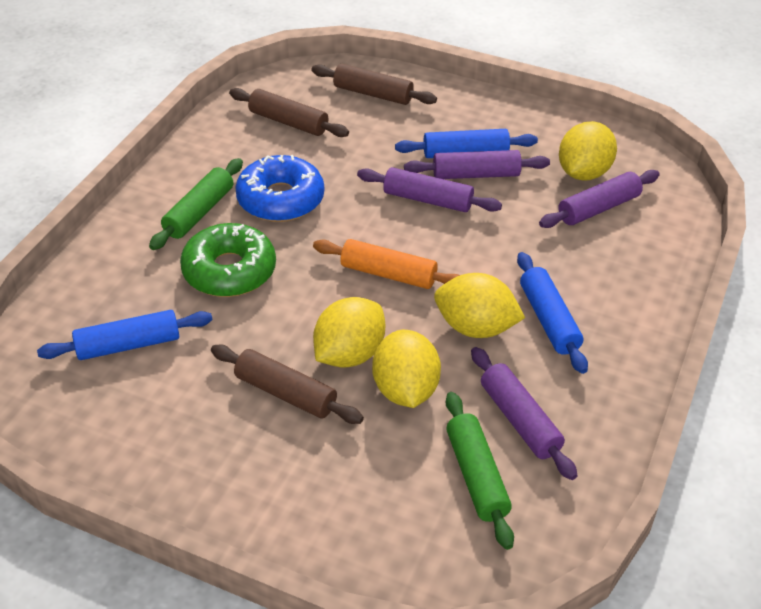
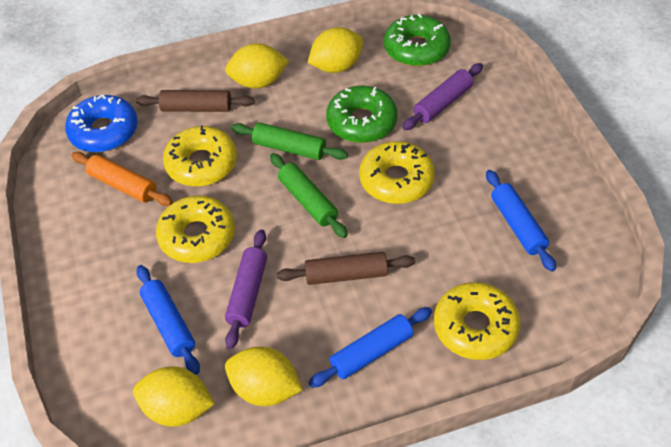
brown rolling pin: [211,345,364,424] [229,88,349,137] [311,64,437,105] = 3 -> [136,90,255,112] [277,252,415,285] = 2
green donut: [180,223,276,297] = 1 -> [326,86,398,143] [384,14,451,67] = 2
purple rolling pin: [357,167,502,212] [404,150,550,179] [471,347,578,480] [539,170,660,228] = 4 -> [225,229,267,349] [402,63,483,130] = 2
yellow donut: none = 0 -> [156,195,235,263] [163,125,237,187] [359,141,435,204] [434,282,520,360] = 4

